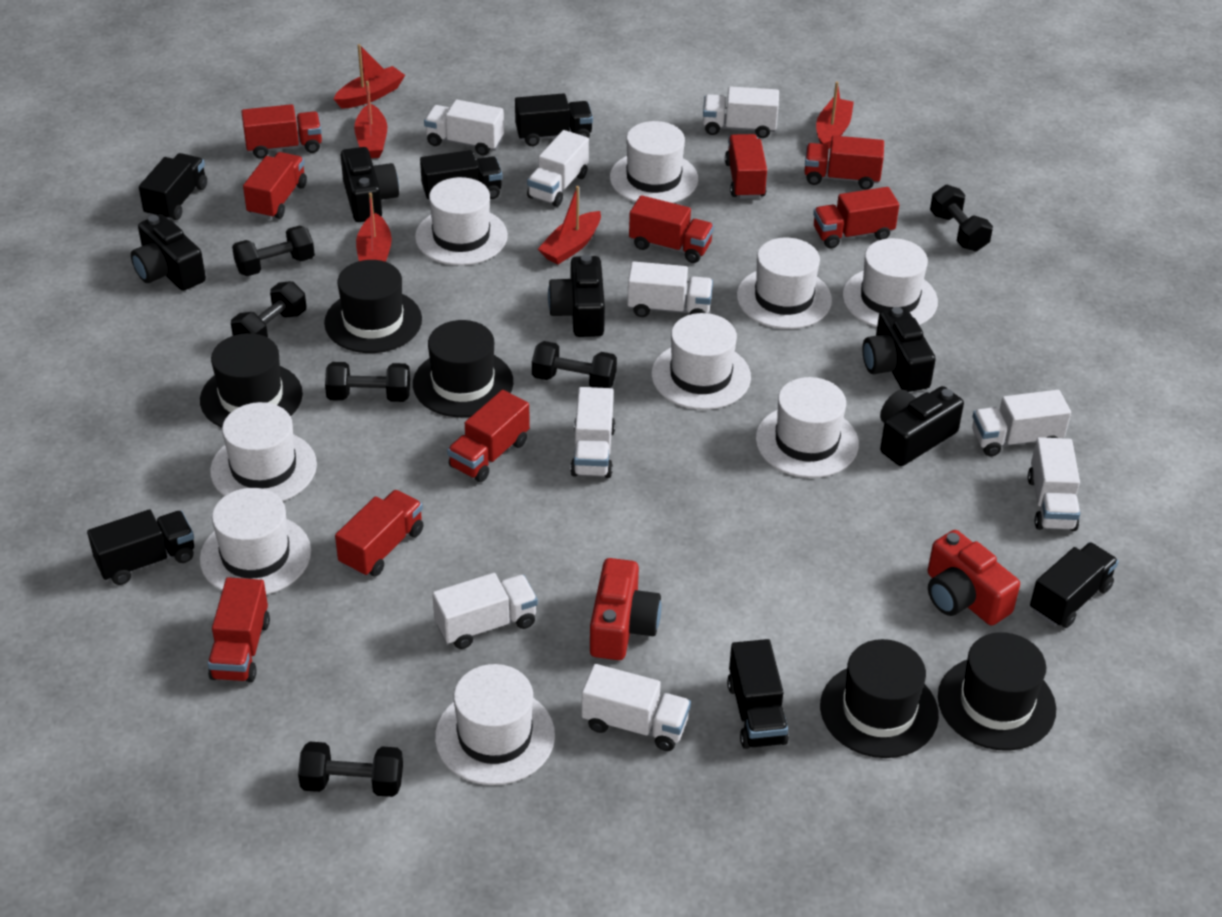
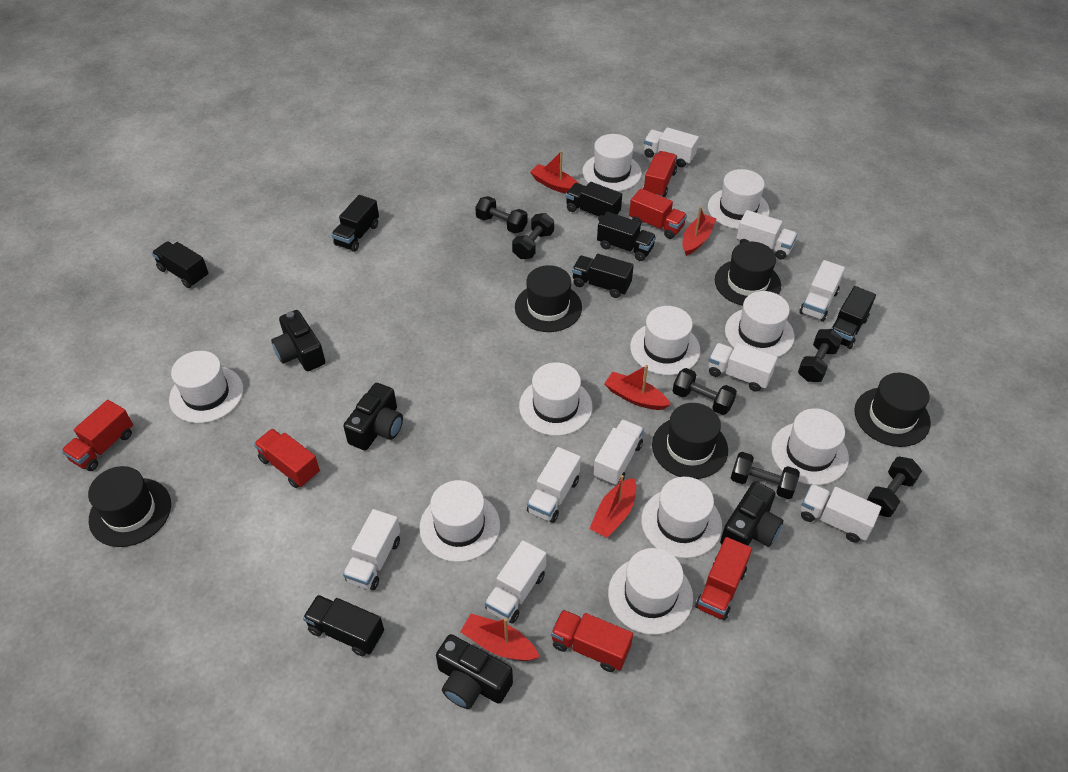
black camera: [131,214,206,291] [341,147,399,222] [548,254,605,337] [862,307,936,392] [880,386,964,466] = 5 -> [271,310,325,371] [343,383,403,450] [436,634,513,709] [720,481,783,547] = 4
black truck: [87,509,194,585] [139,153,207,220] [420,150,503,201] [515,93,593,146] [727,639,789,749] [1030,542,1119,628] = 6 -> [152,241,209,288] [303,595,384,656] [331,195,379,252] [566,182,622,222] [572,254,634,298] [597,212,656,261] [831,286,876,349] = 7
red camera: [590,558,661,660] [927,530,1020,626] = 2 -> none = 0
red truck: [208,577,270,683] [241,104,322,159] [243,152,307,220] [335,490,424,577] [447,390,530,482] [629,195,714,263] [725,134,767,199] [804,136,884,190] [813,187,899,248] = 9 -> [61,400,133,471] [254,428,320,488] [551,610,633,672] [629,189,687,239] [643,151,677,197] [695,537,752,620] = 6
white hat: [199,488,311,595] [210,402,317,501] [415,177,508,265] [435,664,555,785] [610,121,698,203] [651,313,751,410] [737,238,832,329] [755,377,859,478] [842,238,938,327] = 9 -> [169,351,243,423] [419,480,500,562] [519,362,592,436] [582,134,642,191] [608,548,693,635] [630,306,700,375] [641,477,722,558] [708,169,770,229] [725,291,795,357] [771,408,849,485] = 10

